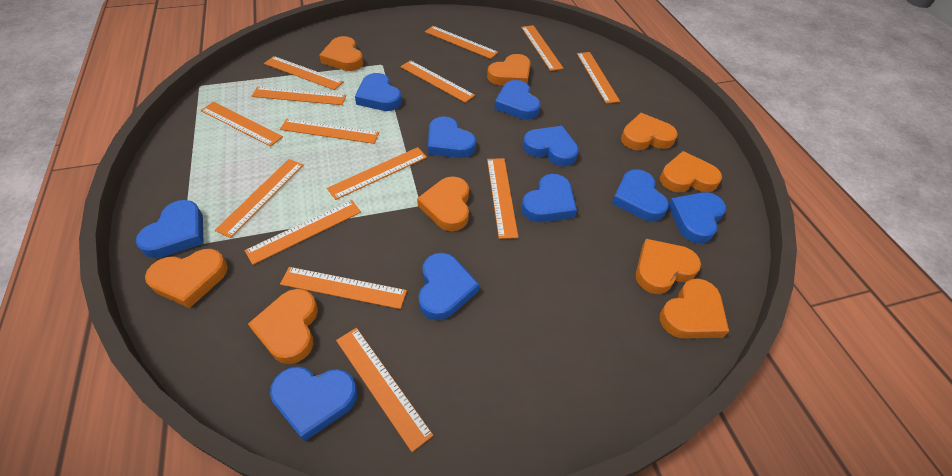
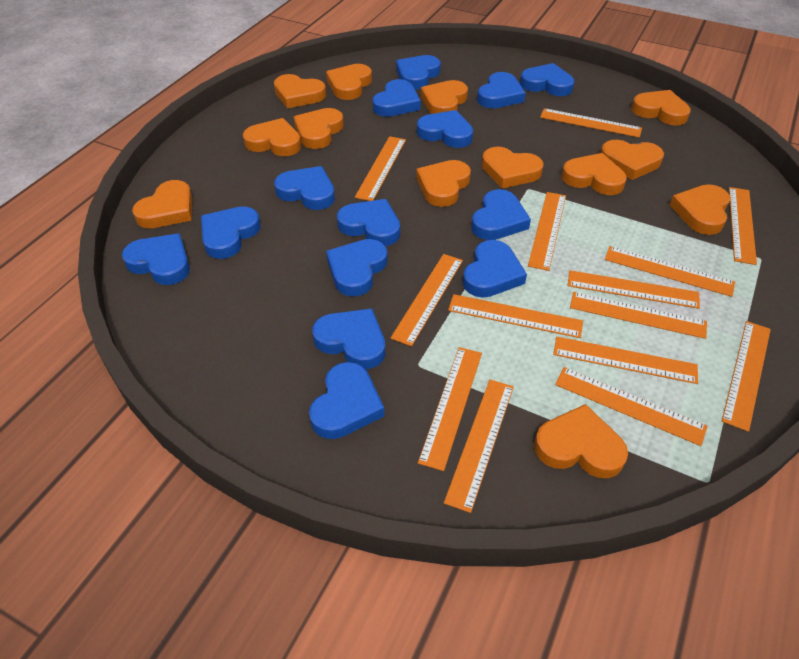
blue heart: [136,200,204,258] [270,366,357,442] [355,73,402,111] [419,253,479,320] [428,116,476,158] [494,80,541,120] [522,174,577,222] [523,126,579,166] [612,170,669,221] [668,192,726,243] = 10 -> [122,233,190,285] [201,206,261,259] [274,166,335,210] [309,362,385,439] [312,309,385,369] [326,239,388,296] [337,199,400,246] [373,79,421,117] [396,55,441,89] [417,110,473,148] [463,240,527,298] [471,189,531,240] [477,72,526,108] [520,63,574,96] = 14
orange heart: [145,249,228,308] [248,289,318,364] [319,36,363,71] [417,177,469,231] [487,54,531,85] [621,113,678,150] [636,239,701,294] [660,151,722,193] [660,278,729,338] = 9 -> [132,180,192,228] [243,118,301,156] [274,74,326,108] [294,108,344,149] [326,64,372,100] [416,160,471,207] [421,80,468,114] [482,147,544,188] [534,404,628,478] [561,153,627,195] [601,140,664,180] [631,90,691,126] [670,184,730,235] = 13

